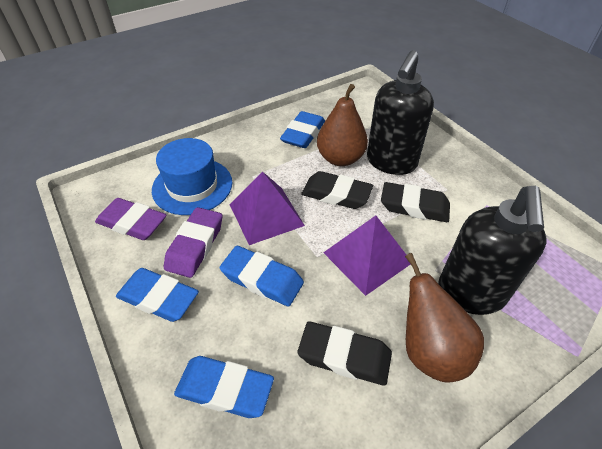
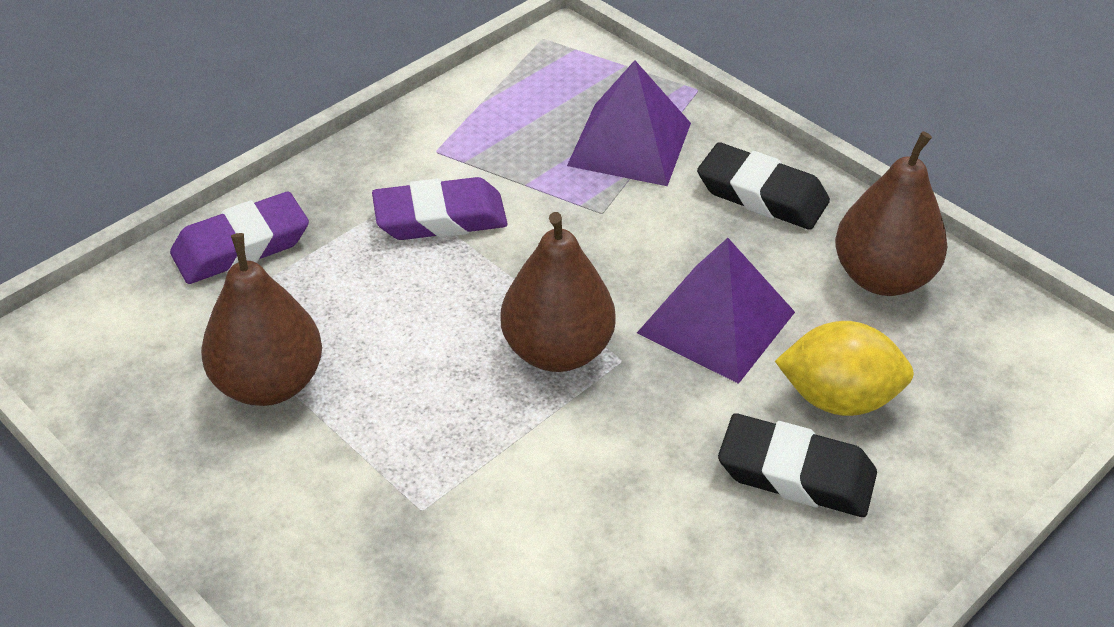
black eraser: [298,321,392,386] [301,171,373,209] [381,182,450,222] = 3 -> [697,142,830,230] [718,413,877,517] = 2
black soap dispenser: [367,50,434,175] [438,186,547,315] = 2 -> none = 0
blue eraser: [116,268,199,322] [174,356,274,418] [219,246,304,306] [280,111,325,148] = 4 -> none = 0
blue hat: [152,138,232,215] = 1 -> none = 0
brown pear: [317,84,368,166] [405,253,484,382] = 2 -> [201,233,322,406] [501,212,615,372] [835,131,947,296] = 3
yellow lemon: none = 0 -> [775,321,914,416] = 1

